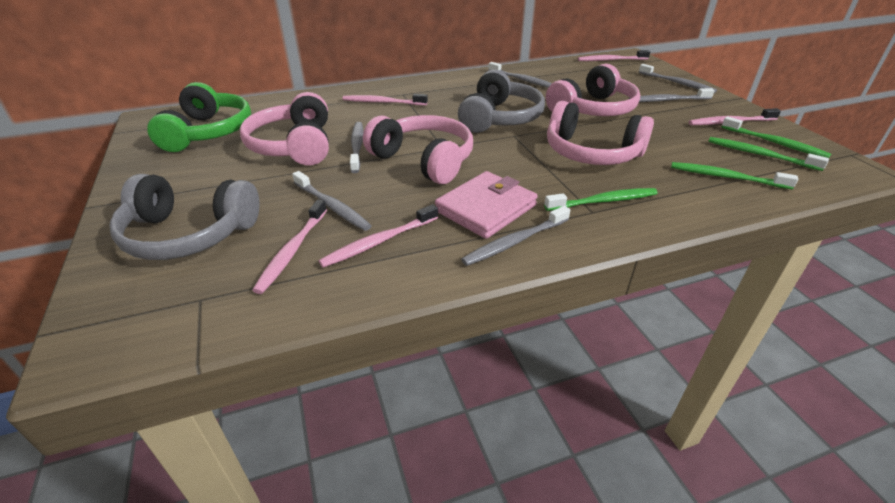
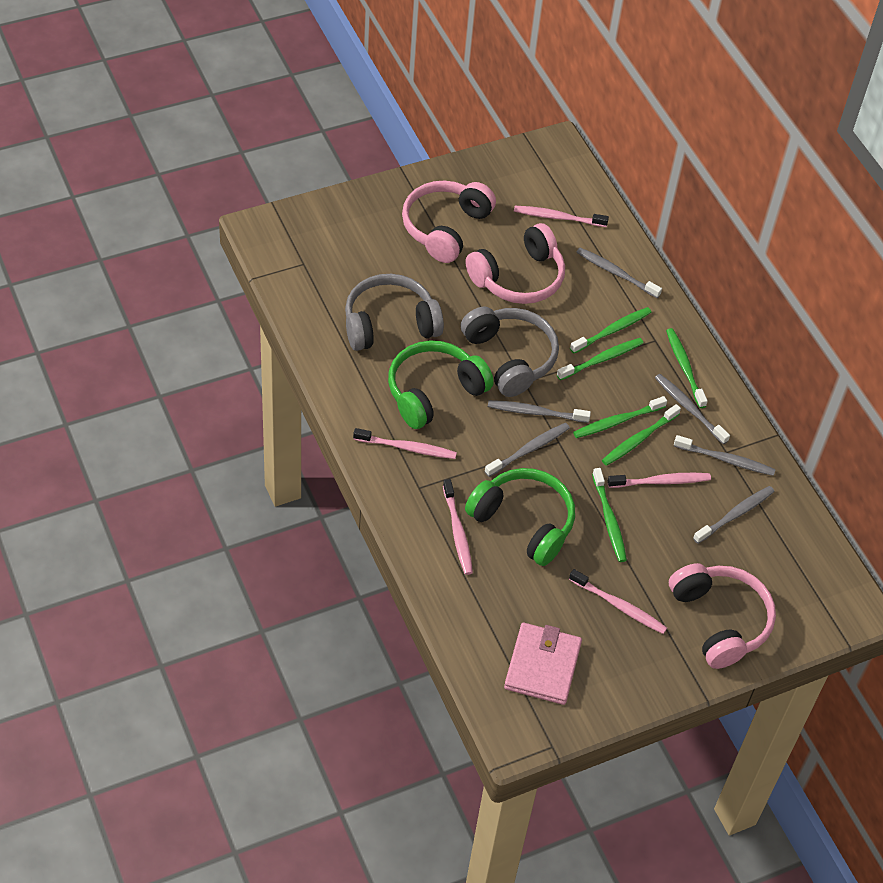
green headphones: [147,82,251,152] = 1 -> [388,340,494,429] [465,468,575,566] = 2
green toothbrush: [544,188,658,211] [671,162,798,189] [708,137,829,171] [722,116,831,158] = 4 -> [557,338,643,380] [570,307,652,353] [573,396,667,438] [592,468,627,562] [602,404,681,466] [666,328,708,408] = 6
pink headphones: [240,92,329,165] [363,115,473,184] [546,64,640,116] [547,101,654,165] = 4 -> [402,181,496,263] [465,223,565,304] [669,563,776,669] = 3

